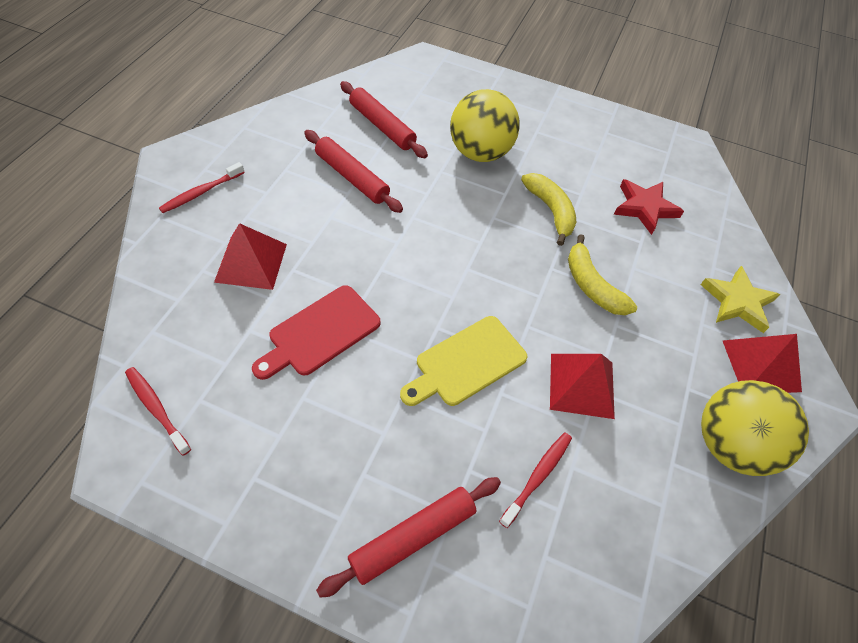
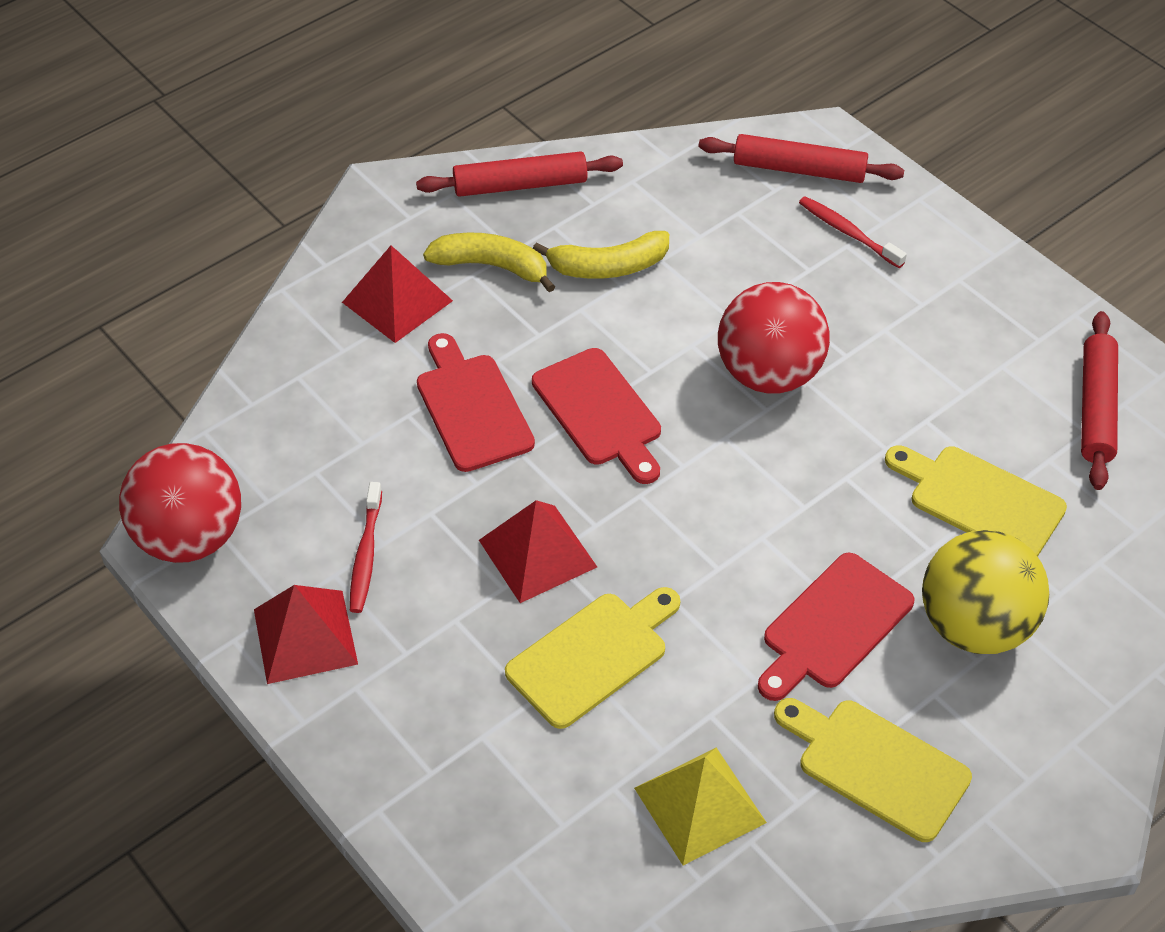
red ball: none = 0 -> [119,443,241,563] [718,282,830,394] = 2
red cutting board: [252,285,381,380] = 1 -> [417,333,535,472] [532,348,661,484] [758,552,914,701] = 3
red star: [614,179,684,235] = 1 -> none = 0
red toothbrush: [125,367,191,456] [159,162,245,213] [499,433,572,528] = 3 -> [350,482,382,613] [799,196,907,268] = 2
yellow ball: [450,89,520,162] [701,380,809,476] = 2 -> [922,530,1049,654] = 1
yellow cutting board: [400,316,528,406] = 1 -> [505,587,680,729] [774,698,972,842] [885,445,1067,556] = 3
yellow pyramid: none = 0 -> [634,748,767,865] = 1
yellow star: [701,266,780,333] = 1 -> none = 0

